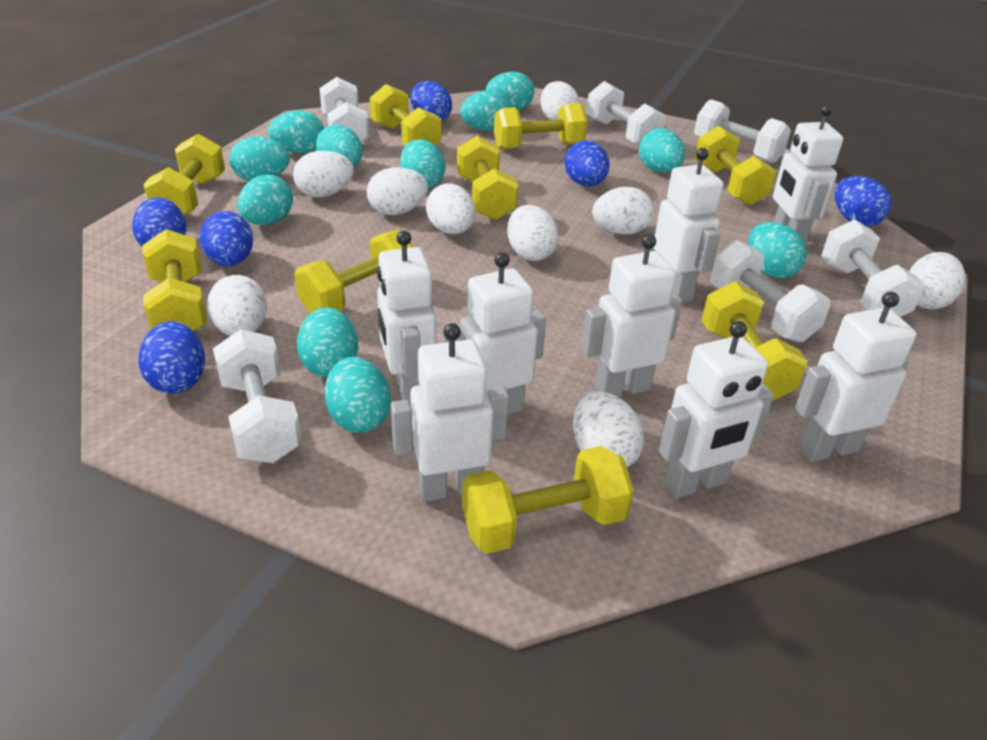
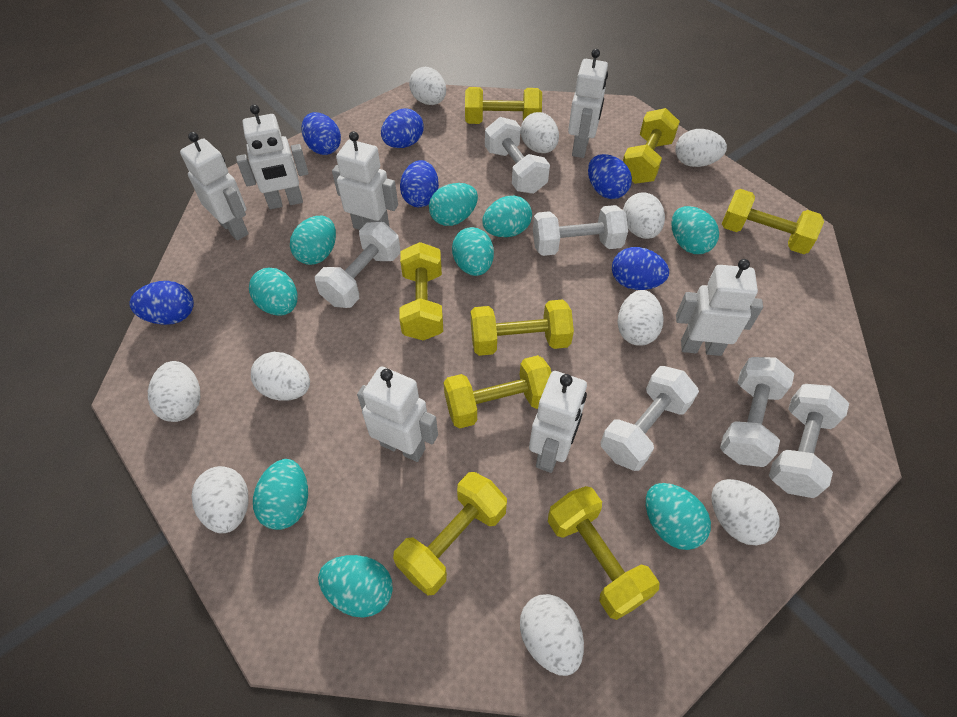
turquoise egg: [229,137,290,181] [237,175,293,225] [268,110,324,153] [297,307,358,377] [316,125,363,167] [325,357,391,433] [400,139,446,188] [460,90,510,131] [486,72,534,110] [639,128,685,172] [748,222,807,279] = 11 -> [249,268,298,316] [253,459,308,530] [290,216,336,265] [318,555,393,618] [429,183,478,226] [452,227,494,276] [482,195,532,237] [646,483,711,550] [671,206,719,254] = 9
white egg: [207,275,267,336] [293,151,354,197] [367,167,428,215] [426,183,475,234] [507,205,559,261] [540,81,579,120] [573,391,644,467] [592,187,653,235] [909,252,965,309] = 9 -> [148,361,200,422] [191,466,248,533] [251,352,310,401] [409,67,446,105] [520,594,584,676] [521,112,559,153] [617,290,664,346] [623,192,665,239] [676,129,727,167] [711,479,779,545] = 10
white robot: [377,231,437,406] [391,323,509,502] [445,252,546,414] [581,234,682,397] [653,148,723,303] [659,321,774,498] [773,105,843,245] [795,292,916,462] = 8 -> [180,132,249,241] [236,104,308,209] [332,131,398,230] [357,367,438,462] [529,371,587,473] [568,49,608,158] [676,259,763,356] = 7
yellow dumbbell: [143,134,225,215] [143,229,207,331] [294,230,414,314] [370,84,441,146] [457,135,518,220] [462,446,634,554] [494,103,587,150] [695,126,776,206] [702,281,808,401] = 9 -> [393,472,507,596] [399,242,443,340] [443,355,552,429] [465,87,542,124] [471,300,574,356] [548,486,659,620] [623,108,680,184] [722,189,824,254] = 8

